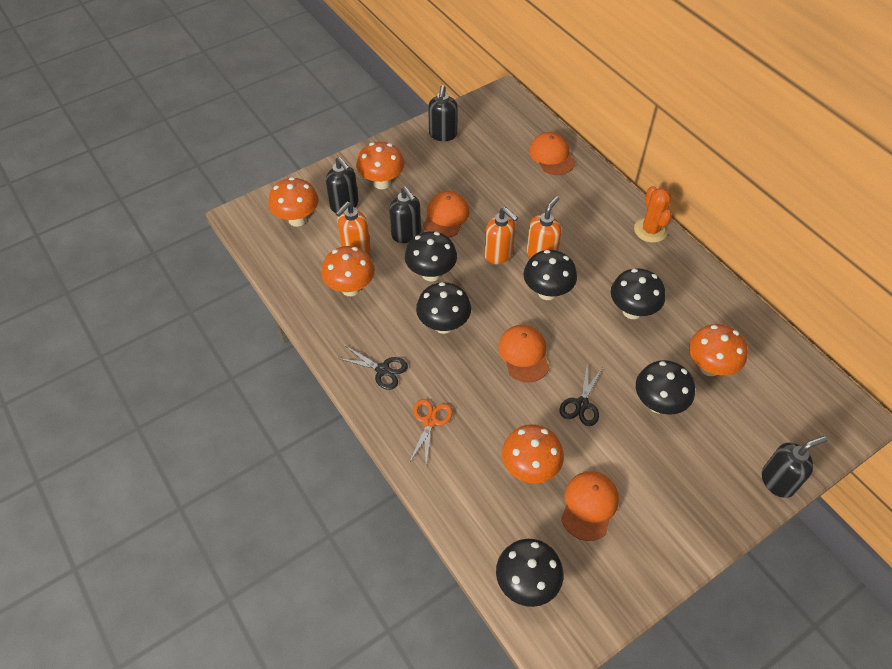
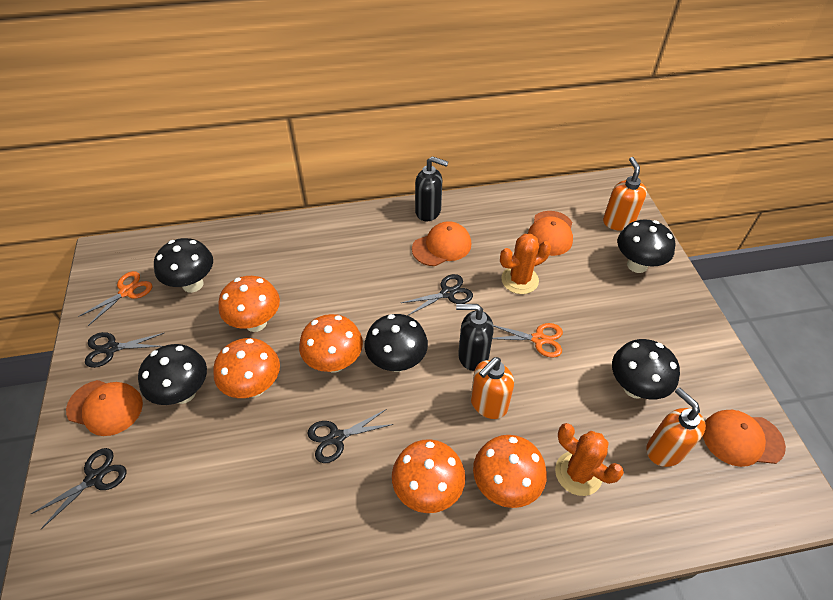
black mushroom: [405,231,457,281] [416,282,471,334] [496,539,564,607] [524,250,577,300] [611,268,665,319] [636,360,695,415] = 6 -> [138,344,207,405] [154,238,213,293] [364,314,428,372] [612,339,680,399] [617,219,675,273] = 5
black scissors: [337,346,408,390] [560,364,602,426] = 2 -> [31,448,127,529] [85,332,164,368] [307,409,394,463] [401,274,473,316] = 4
black soap dispenser: [326,157,359,213] [389,187,421,243] [428,85,458,141] [762,436,827,498] = 4 -> [415,156,448,222] [456,304,494,371] = 2
orange cactus: [634,186,672,243] = 1 -> [500,234,551,294] [555,423,624,496] = 2
orange scissors: [409,399,453,464] = 1 -> [78,271,152,326] [492,323,563,358] = 2

